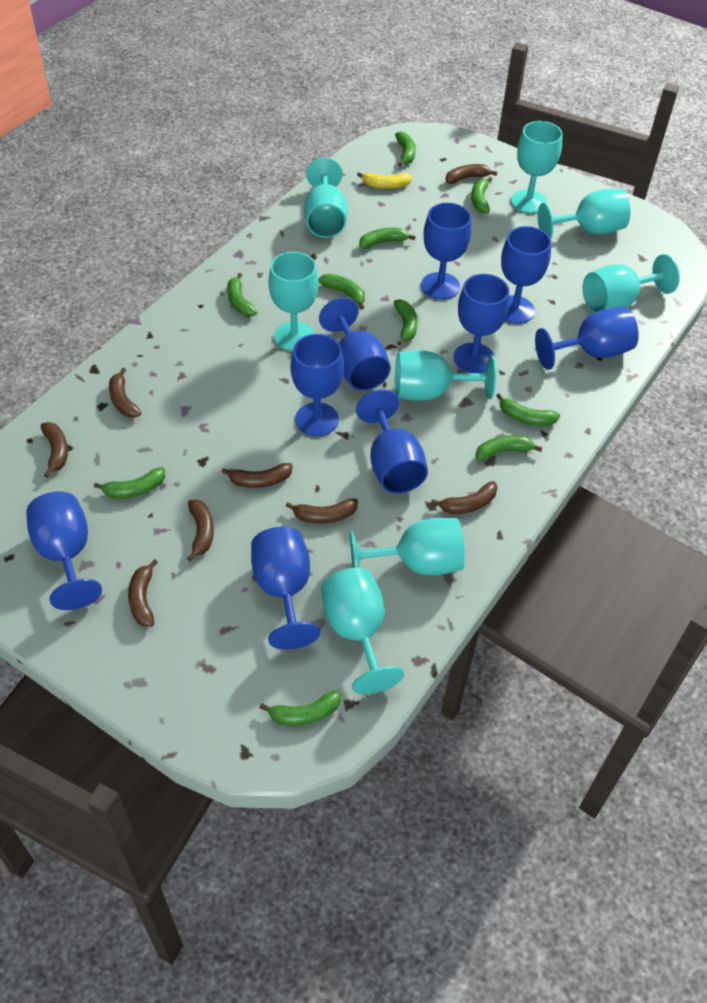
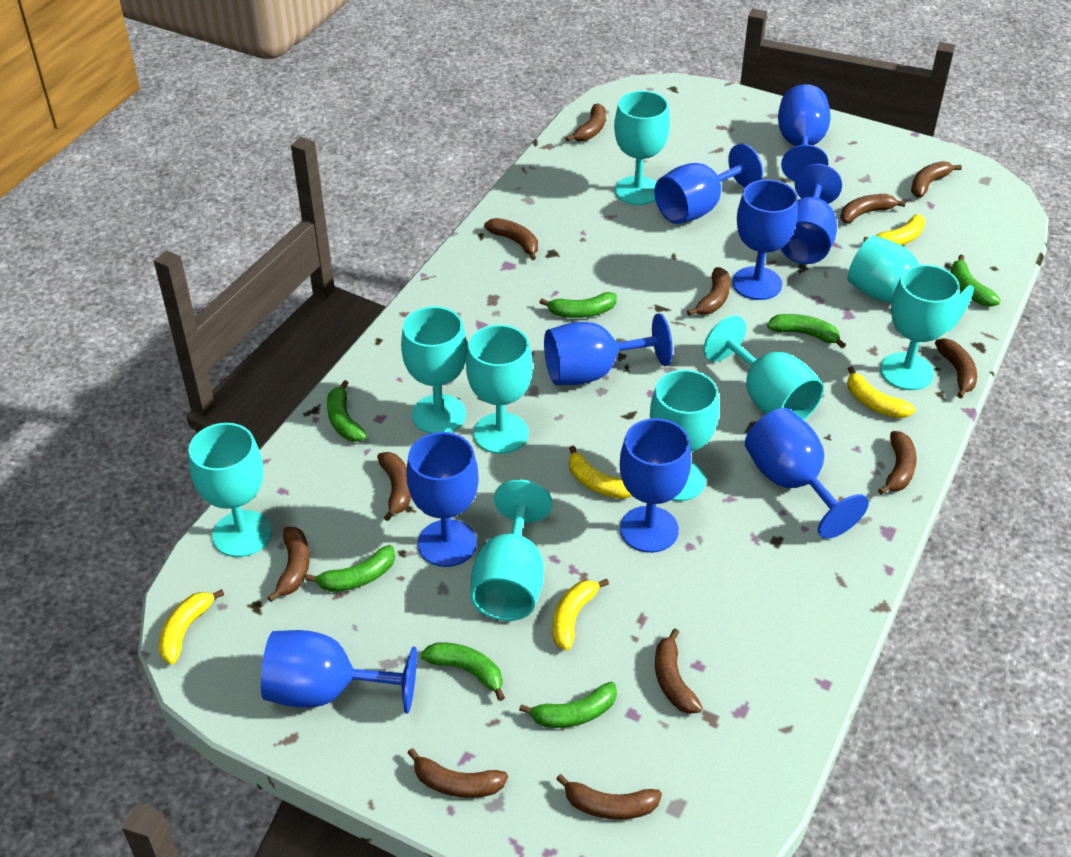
brown banana: [41,422,68,478] [109,368,141,418] [128,559,158,627] [187,500,214,562] [221,463,293,488] [286,498,358,524] [431,481,498,514] [445,164,497,184] = 8 -> [267,527,310,602] [377,452,411,521] [408,748,508,798] [484,218,538,260] [556,774,662,820] [565,103,606,142] [655,629,703,714] [687,267,730,316] [840,194,906,223] [878,431,917,494] [911,161,962,198] [935,338,977,398] = 12
green banana: [94,467,165,498] [227,273,257,316] [259,690,341,726] [318,274,365,309] [359,228,416,249] [394,299,418,345] [395,131,416,167] [471,177,493,214] [475,435,542,461] [496,393,560,426] = 10 -> [306,545,395,592] [327,380,367,442] [421,642,505,701] [519,682,617,728] [539,292,617,318] [767,314,845,348] [951,255,1001,307] = 7
turquoise goblet: [268,252,319,351] [304,157,348,238] [321,567,404,694] [350,518,465,575] [395,350,496,401] [511,121,563,214] [538,189,630,239] [583,254,680,313] = 8 -> [189,423,272,557] [401,306,467,434] [466,325,533,454] [470,480,553,621] [614,91,670,205] [650,370,719,501] [703,315,824,420] [847,235,974,332] [880,265,960,390] = 9
yellow banana: [357,172,412,189] = 1 -> [159,589,224,664] [552,579,609,651] [569,445,632,499] [847,366,915,418] [863,214,925,245] = 5

